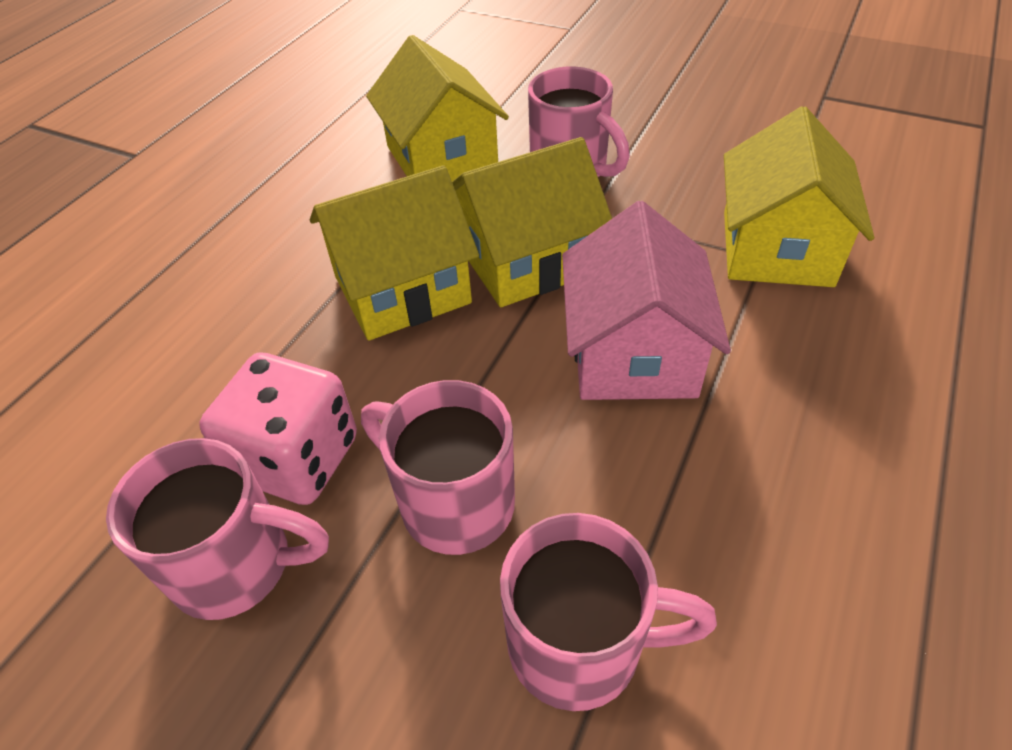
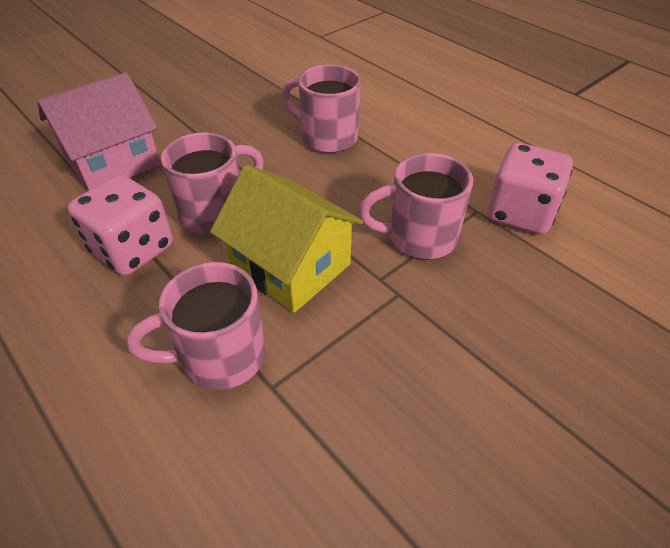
pink dice: [199,352,357,505] = 1 -> [68,174,173,276] [487,143,573,235] = 2
yellow house: [310,166,479,341] [366,35,509,181] [452,137,612,307] [724,106,874,287] = 4 -> [210,165,363,313] = 1

